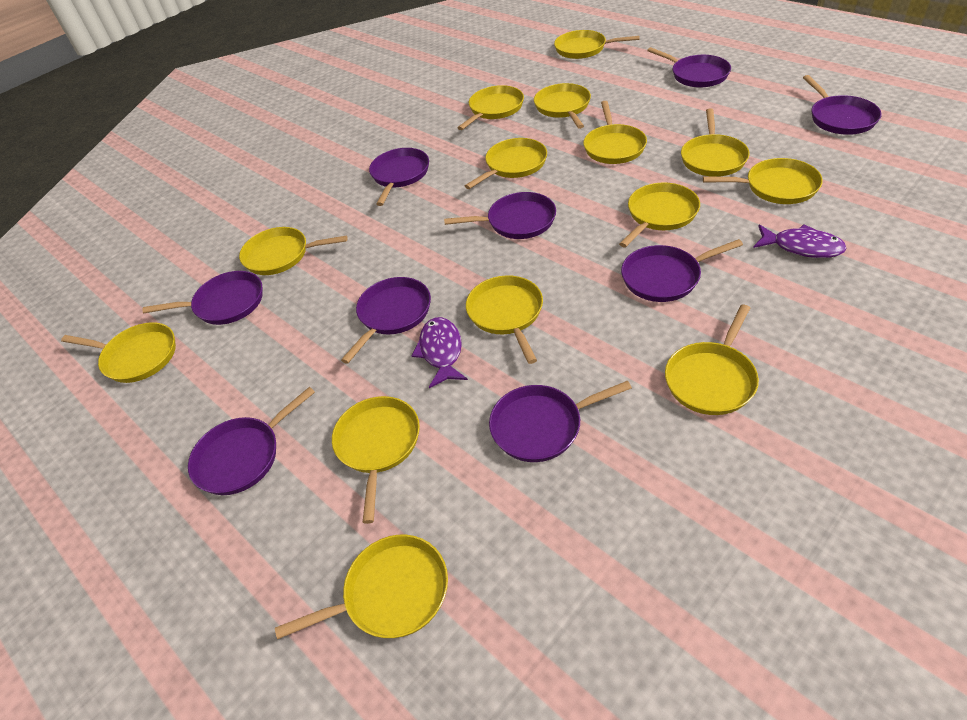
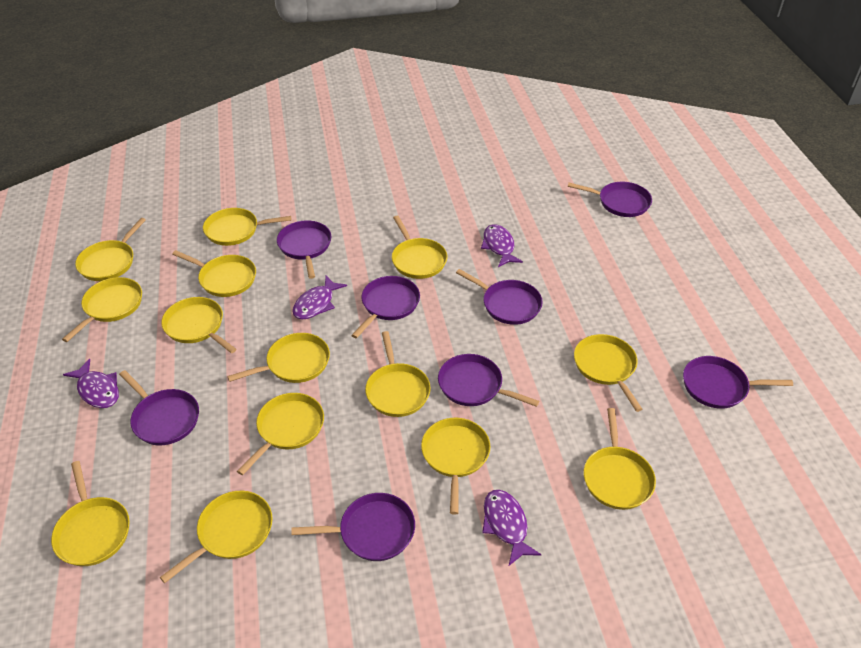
purple fish: [412,317,468,388] [753,224,847,258] = 2 -> [63,359,119,408] [292,276,347,319] [481,224,523,267] [482,490,542,566] = 4
purple pan: [142,271,263,325] [188,387,315,495] [341,277,431,364] [369,148,429,206] [444,192,556,239] [489,381,632,462] [621,239,743,302] [647,47,731,88] [803,75,881,135] = 9 -> [119,370,199,445] [277,220,331,279] [291,493,415,561] [351,276,420,339] [438,354,539,407] [456,269,543,325] [568,182,652,217] [683,356,793,409] = 8

